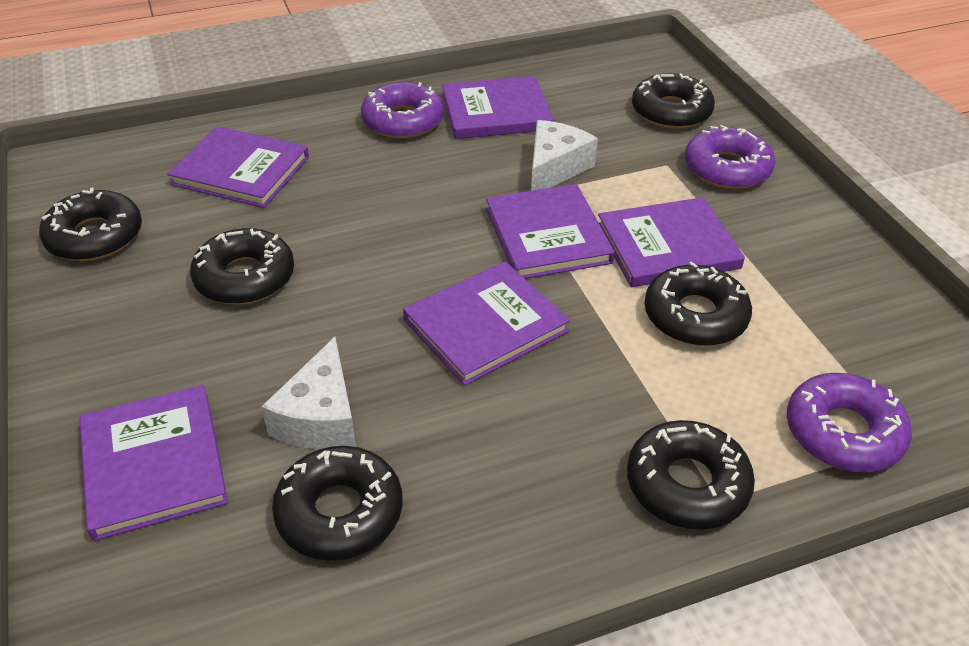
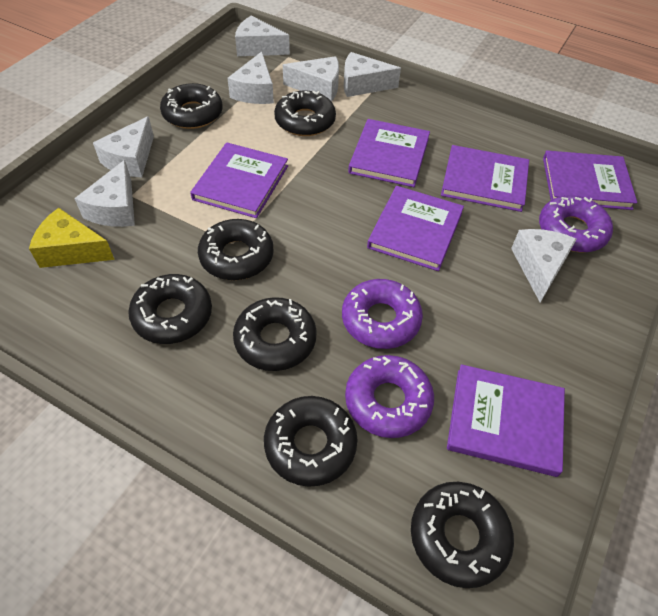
black donut: [39,188,142,261] [190,228,294,305] [272,446,402,561] [627,420,755,530] [632,73,715,129] [644,262,752,346] = 6 -> [128,274,212,344] [160,83,223,129] [198,219,274,280] [233,297,317,371] [264,396,357,487] [274,90,336,136] [411,482,514,588] = 7
white cheese: [261,337,356,449] [531,120,598,191] = 2 -> [74,160,135,227] [93,116,154,177] [227,51,274,104] [235,16,290,56] [283,56,339,102] [344,52,401,97] [511,229,576,303] = 7
yellow cheese: none = 0 -> [29,208,115,268] = 1

